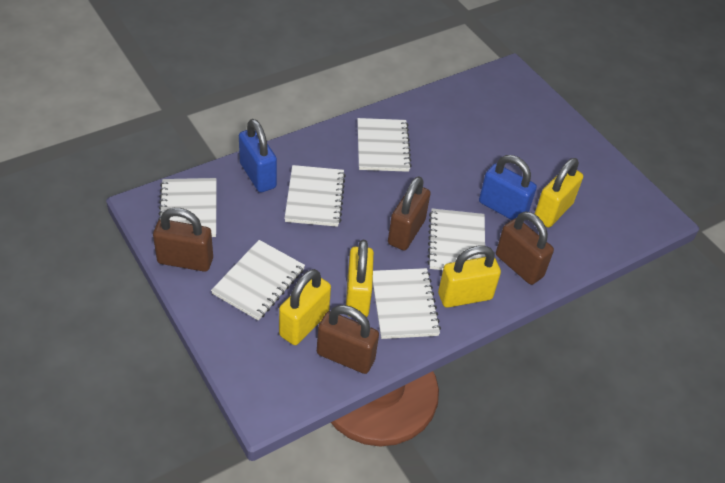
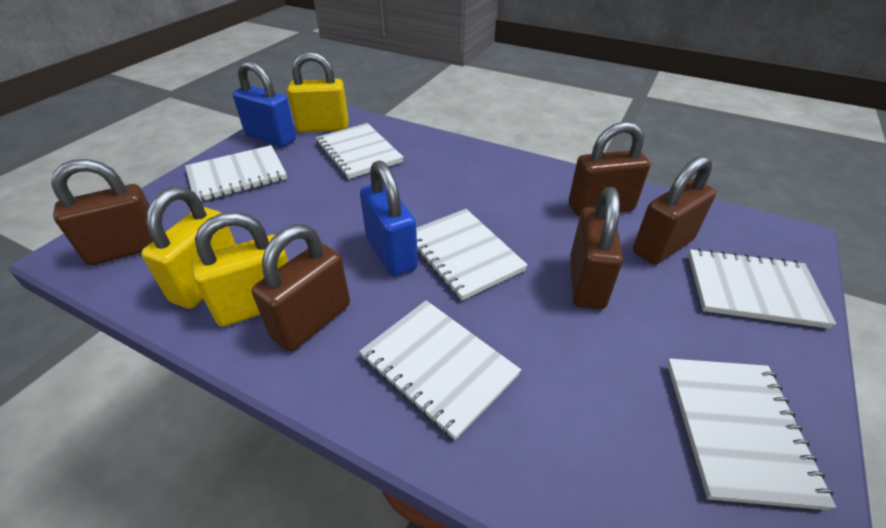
brown padlock: [153,208,213,272] [317,305,379,374] [388,176,431,250] [496,211,554,285] = 4 -> [51,159,153,265] [252,224,350,351] [569,121,651,216] [570,187,623,309] [633,155,716,265] = 5
yellow padlock: [279,269,331,345] [346,240,374,317] [438,245,501,308] [535,158,583,227] = 4 -> [141,187,236,309] [191,212,288,327] [287,51,349,132] = 3

